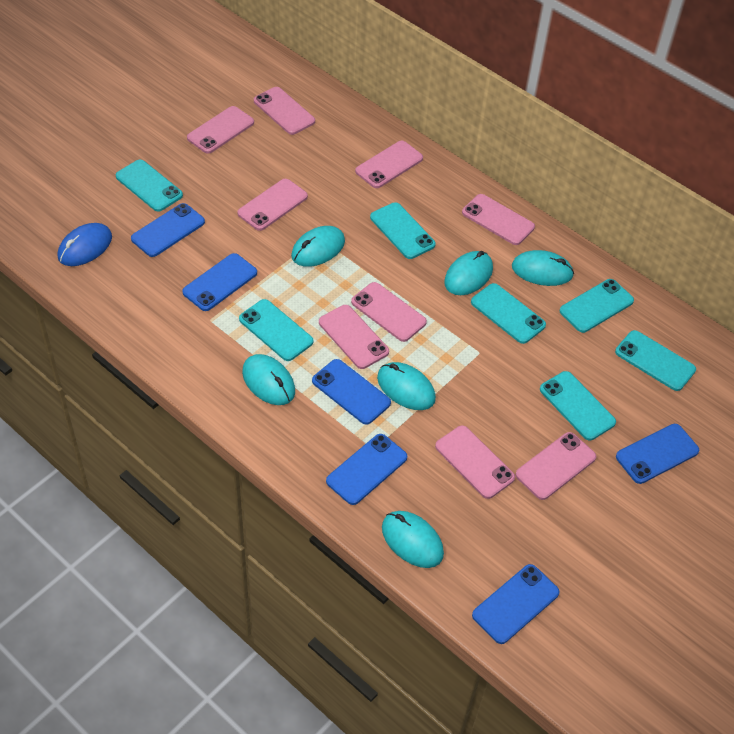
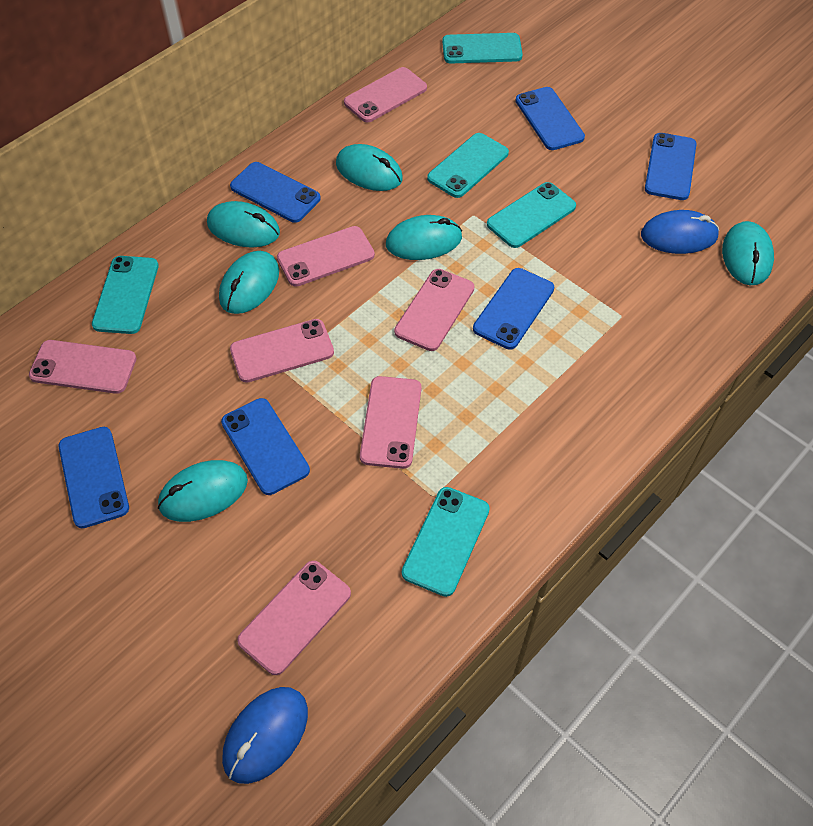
blue mouse: [57,223,112,266] = 1 -> [222,687,308,784] [641,210,719,254] = 2
pink phone: [187,106,254,154] [238,179,308,231] [254,87,315,135] [319,305,389,369] [351,282,427,342] [355,141,423,188] [435,425,515,499] [462,194,535,245] [516,432,596,500] = 9 -> [29,340,137,394] [230,319,334,383] [237,561,351,675] [277,226,375,287] [344,67,427,122] [360,376,421,469] [394,269,475,351] = 7
turquoise phone: [116,160,183,212] [239,299,314,361] [370,202,436,259] [471,283,546,344] [540,371,616,441] [560,279,634,333] [615,330,696,391] = 7 -> [92,256,159,334] [402,487,490,597] [427,133,509,198] [442,33,523,63] [487,182,576,248] = 5

